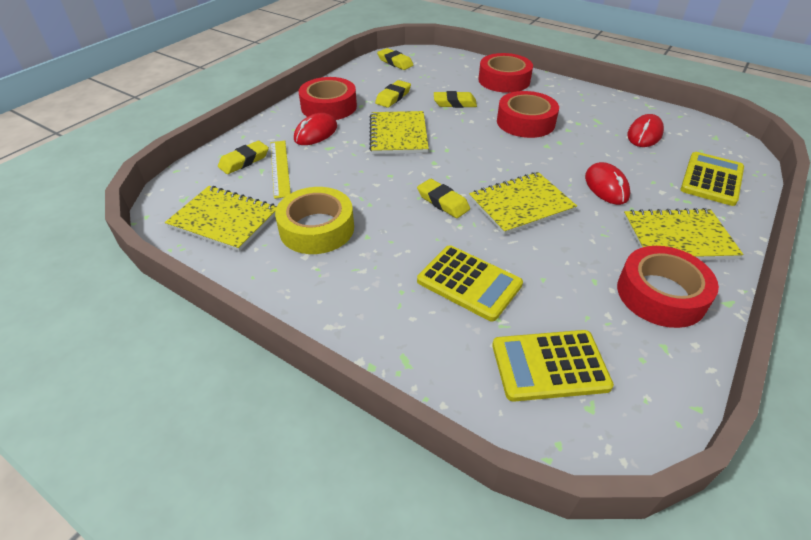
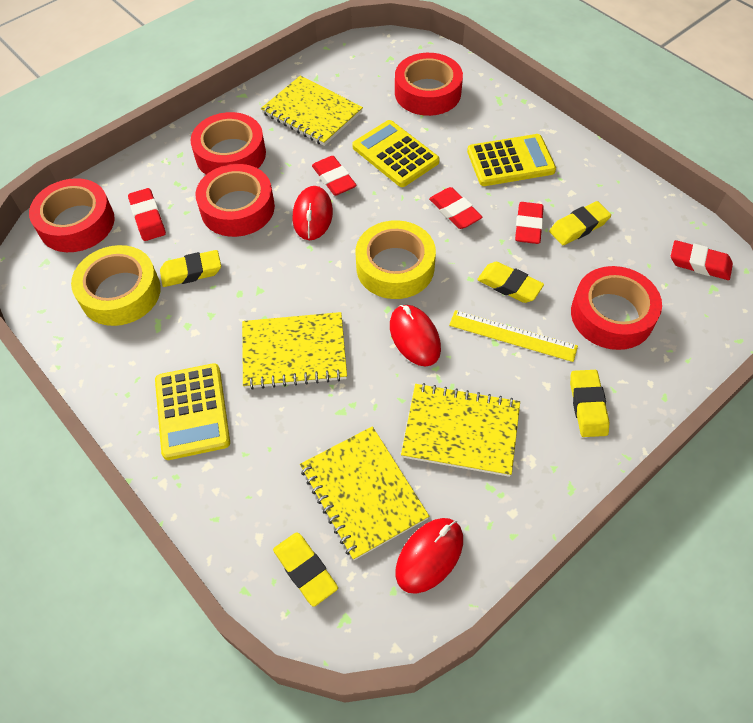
red eraser: none = 0 -> [128,188,166,241] [312,156,357,196] [429,187,483,229] [515,202,544,244] [671,240,733,280] = 5
red tape: [298,77,357,120] [479,53,533,93] [497,91,559,138] [617,246,719,328] = 4 -> [29,178,115,252] [191,112,266,175] [196,164,275,237] [395,53,463,116] [571,266,662,350] = 5
yellow tape: [275,187,354,254] = 1 -> [71,245,161,326] [356,220,436,299] = 2

